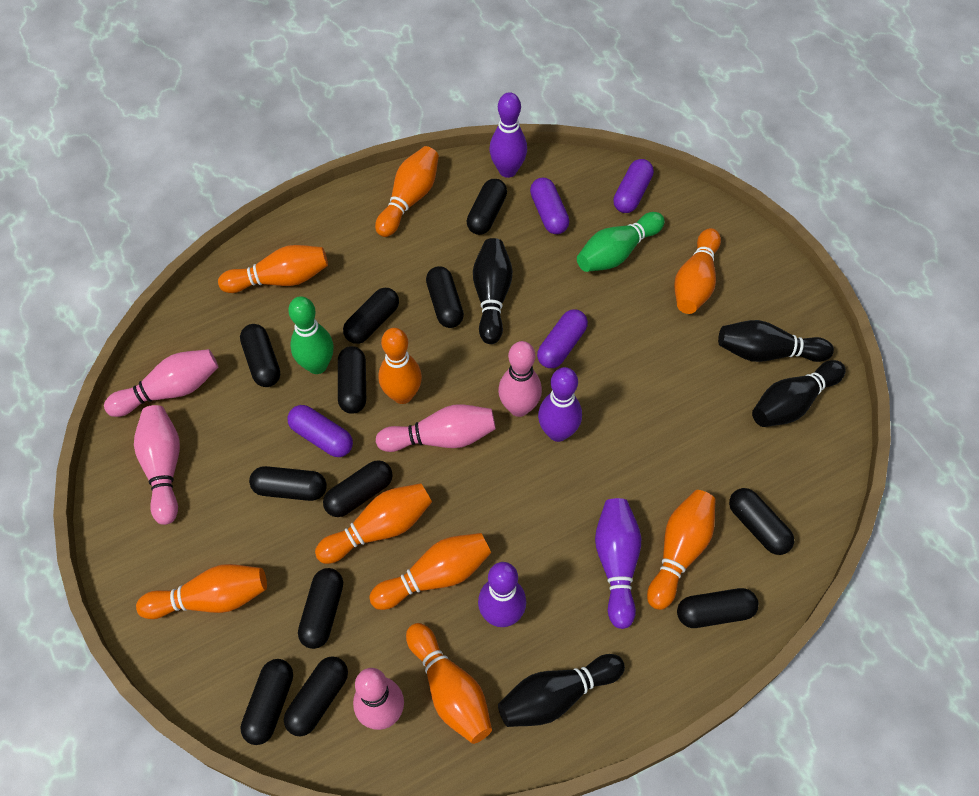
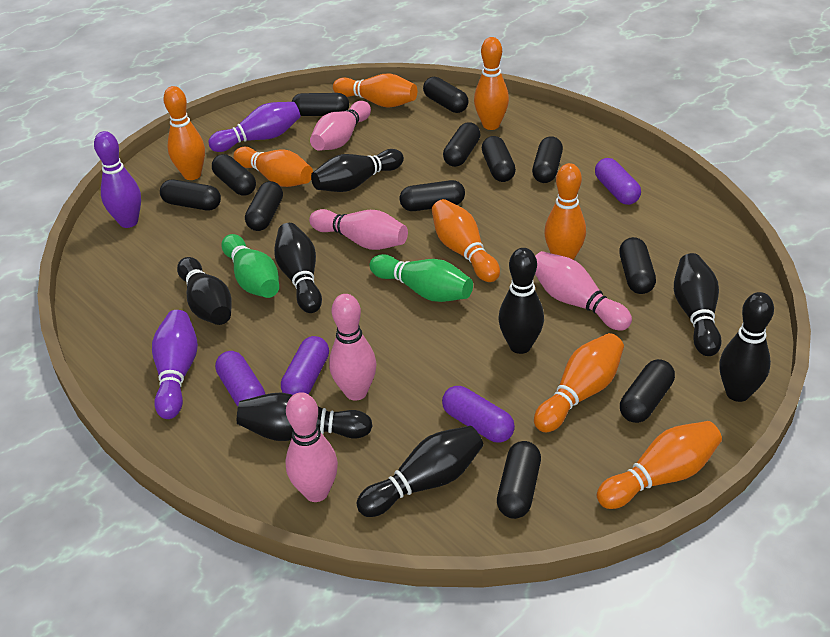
black bowling pin: [473,238,513,344] [498,654,625,727] [718,320,834,362] [752,360,846,427] = 4 -> [177,257,232,325] [237,392,372,441] [274,223,322,313] [311,149,404,192] [356,426,483,517] [498,248,544,354] [674,253,722,356] [719,292,774,402] = 8
orange bowling pin: [136,564,267,619] [218,245,328,293] [315,483,432,564] [369,533,491,610] [375,146,439,237] [378,328,422,404] [406,623,492,744] [647,490,716,610] [674,228,721,314] = 9 -> [163,86,205,180] [233,147,313,187] [333,73,417,108] [432,199,500,282] [474,37,509,130] [534,333,624,432] [544,163,586,260] [597,421,722,509] = 8
purple bowling pin: [478,562,526,627] [489,92,527,178] [538,367,582,442] [595,498,641,629] = 4 -> [94,131,141,228] [152,310,198,419] [208,102,301,152] = 3

